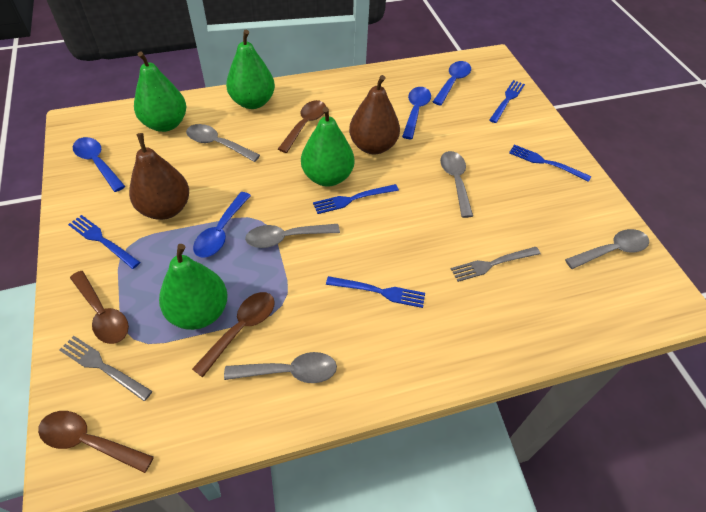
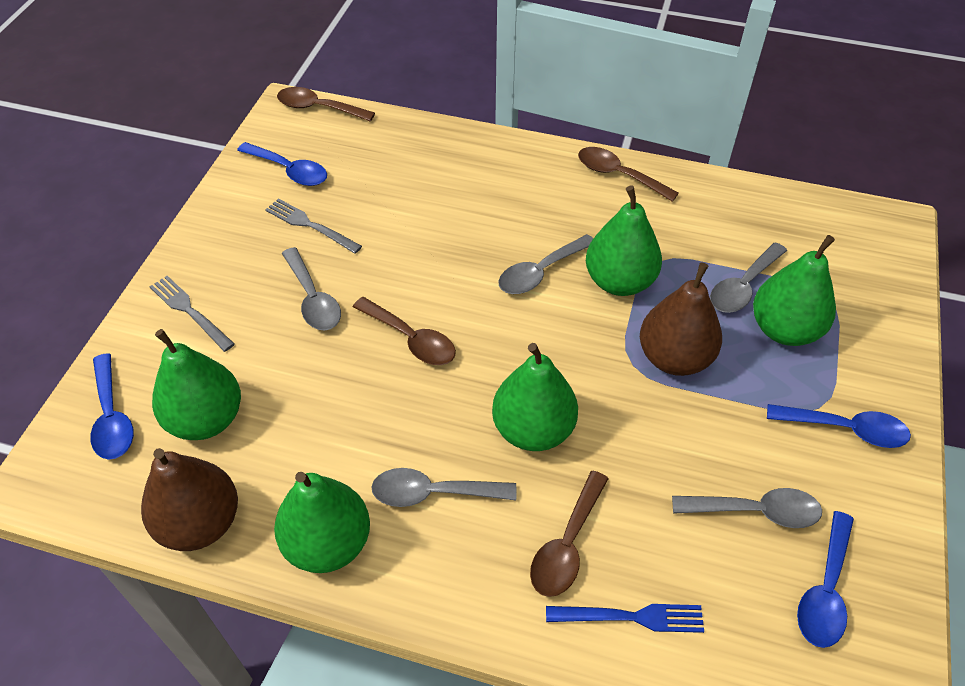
blue fork: [68,215,140,269] [313,184,399,214] [326,276,425,308] [489,80,525,123] [509,145,591,182] = 5 -> [546,604,704,633] = 1
green pear: [134,52,186,132] [159,244,228,330] [226,30,275,109] [301,107,354,187] = 4 -> [152,329,241,440] [274,472,370,573] [492,343,578,451] [586,186,662,296] [753,235,836,346] = 5

